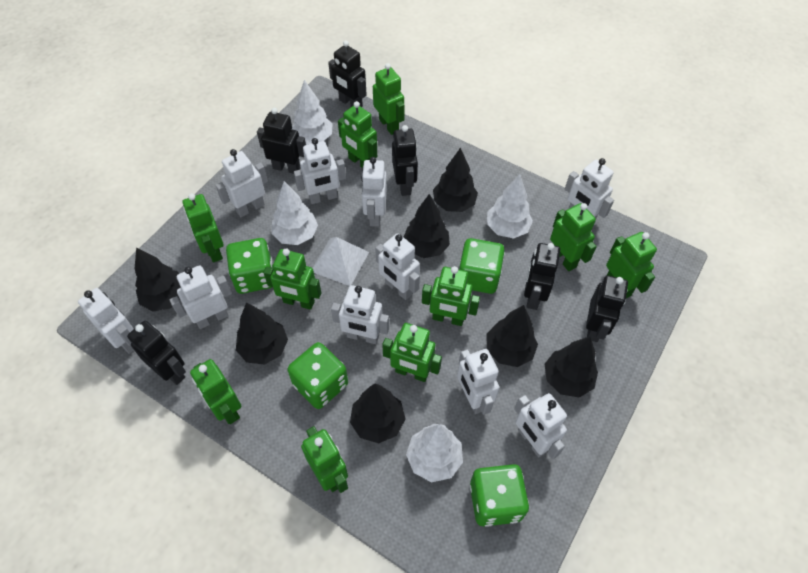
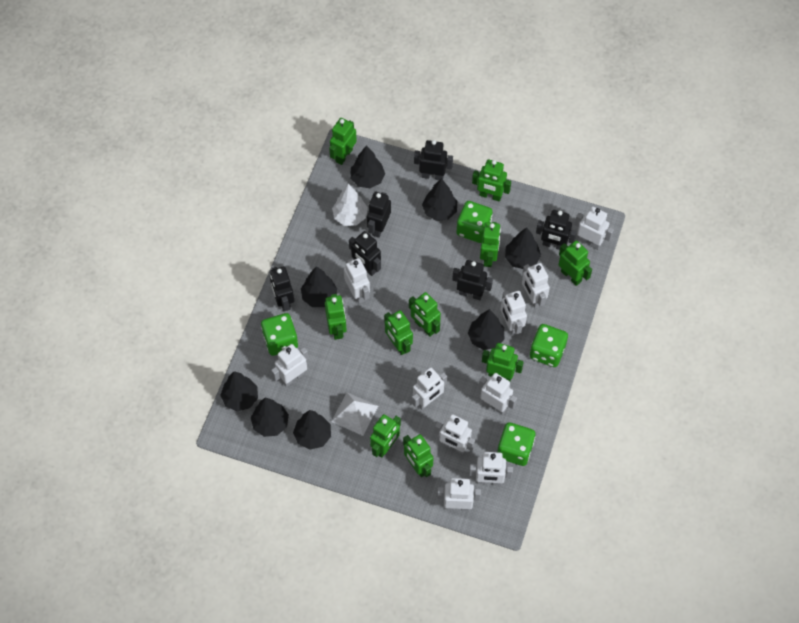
black tree: [135,248,181,312] [236,302,288,365] [350,383,406,443] [404,194,450,258] [433,148,478,212] [486,305,538,367] [545,336,598,397] = 7 -> [220,371,258,411] [251,397,289,437] [293,410,331,450] [301,266,337,307] [350,145,385,188] [422,178,457,221] [468,309,504,350] [505,227,541,269] = 8
white tree: [271,181,318,245] [292,80,333,145] [406,424,463,482] [487,174,533,239] = 4 -> [332,184,368,226] = 1

